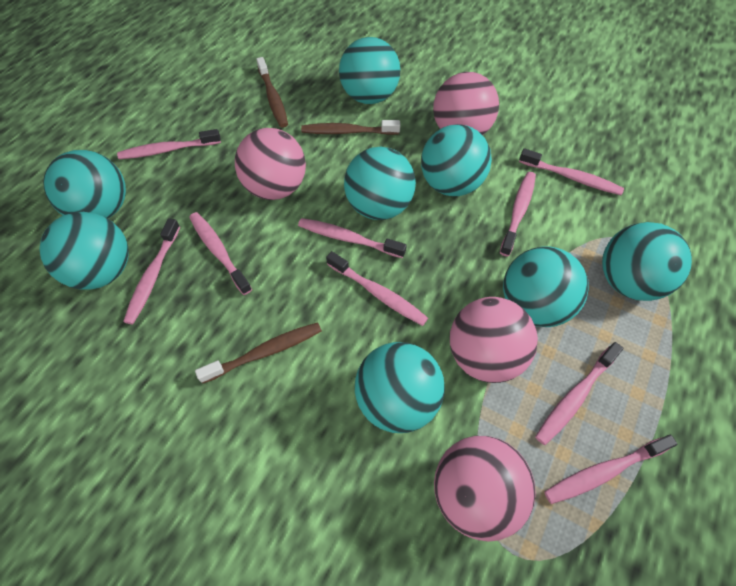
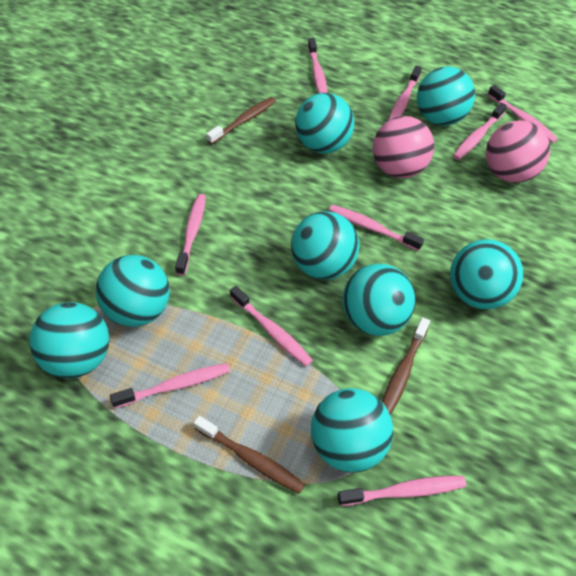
pink ball: [235,128,306,200] [433,72,499,135] [434,436,536,542] [450,297,538,383] = 4 -> [373,116,434,178] [486,120,550,183] = 2

